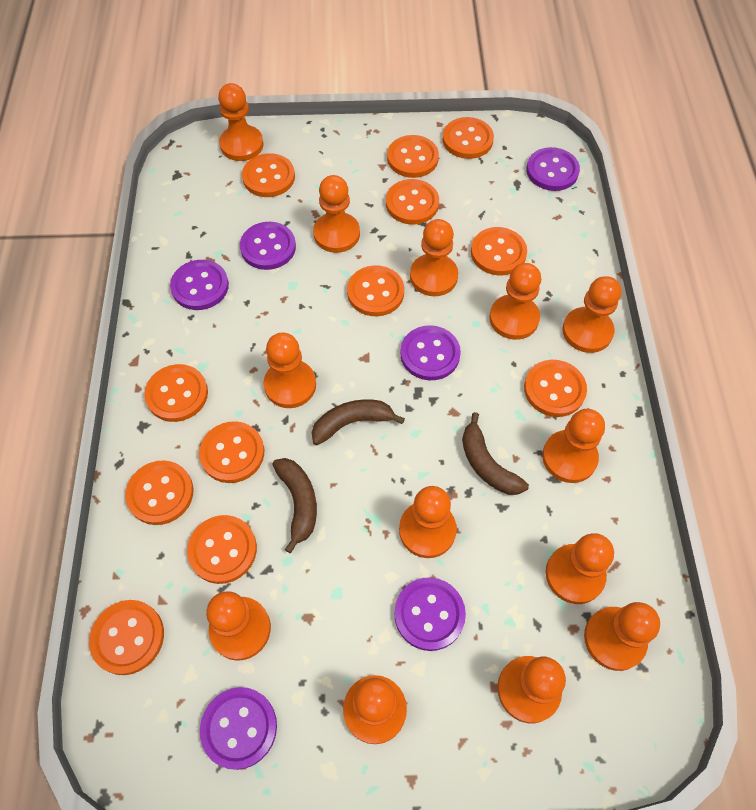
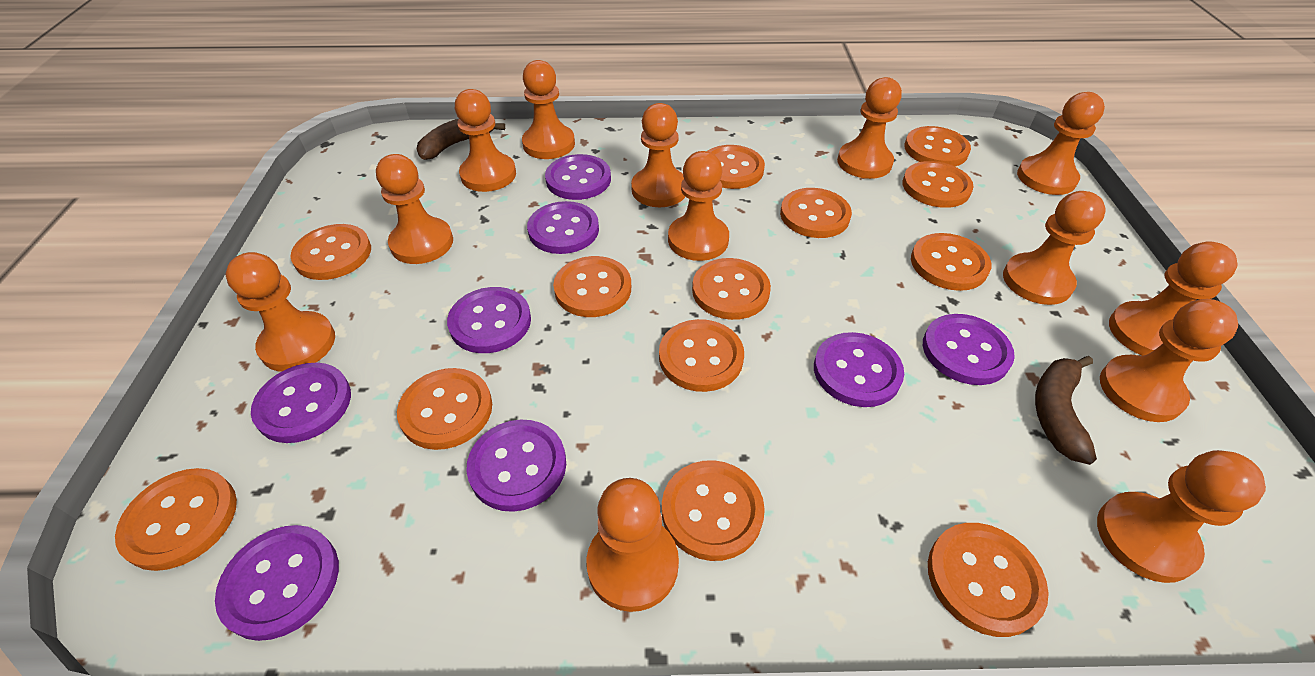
brown banana: [273,458,317,553] [312,399,405,445] [462,412,529,495] = 3 -> [417,119,505,160] [1035,356,1097,465] = 2
orange button: [89,600,164,675] [125,460,193,525] [144,364,208,422] [187,515,257,584] [199,421,264,483] [242,153,295,197] [347,265,404,316] [386,179,439,225] [387,135,439,178] [442,117,494,159] [471,227,527,275] [524,360,587,417] = 12 -> [115,468,237,571] [291,224,371,280] [397,368,492,450] [553,256,631,317] [659,319,744,392] [662,460,765,561] [692,258,771,320] [708,145,765,189] [780,188,852,238] [902,161,974,208] [904,126,971,166] [911,233,991,291] [928,523,1049,637] = 13
purple button: [170,260,229,310] [200,687,277,770] [240,222,296,270] [394,577,466,651] [400,325,461,380] [526,147,580,191] = 6 -> [215,525,339,641] [251,363,351,443] [447,287,531,353] [467,420,566,512] [527,201,599,254] [545,154,611,200] [814,332,904,407] [923,314,1015,385] = 8

